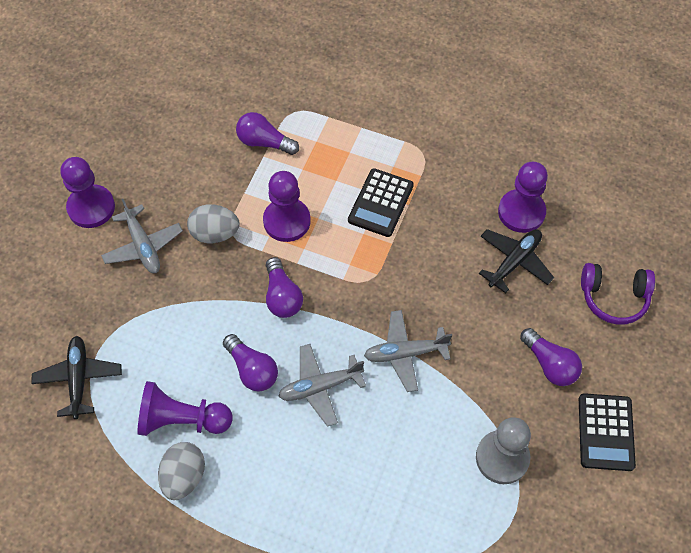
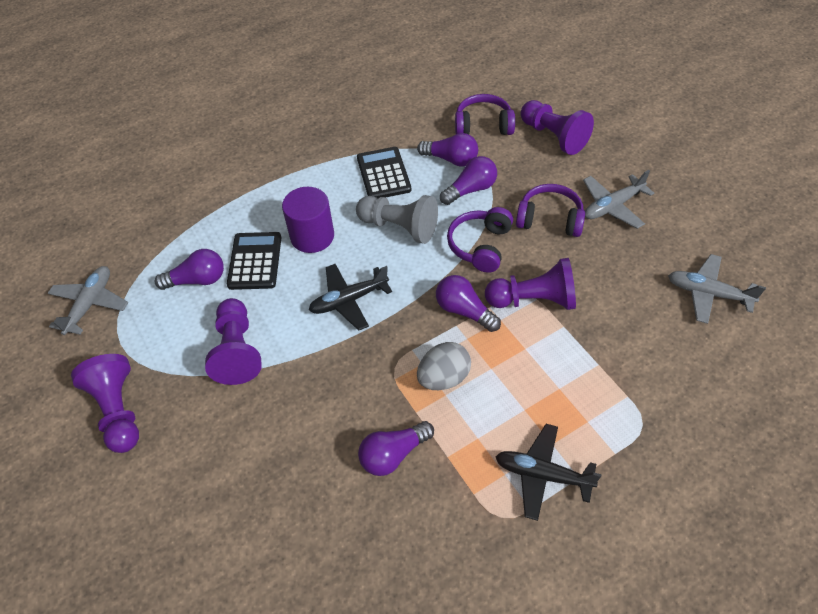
grey egg: [158,442,205,500] [187,205,240,243] = 2 -> [417,342,471,390] = 1
purple cylinder: none = 0 -> [282,187,334,253] = 1
purple headphones: [581,263,655,325] = 1 -> [447,207,513,273] [455,94,515,135] [516,184,585,237] = 3
purple light bulb: [223,334,278,391] [236,112,299,155] [266,257,303,318] [520,328,582,386] = 4 -> [154,249,224,290] [358,421,434,476] [417,133,478,166] [436,275,501,332] [440,156,497,205] = 5

